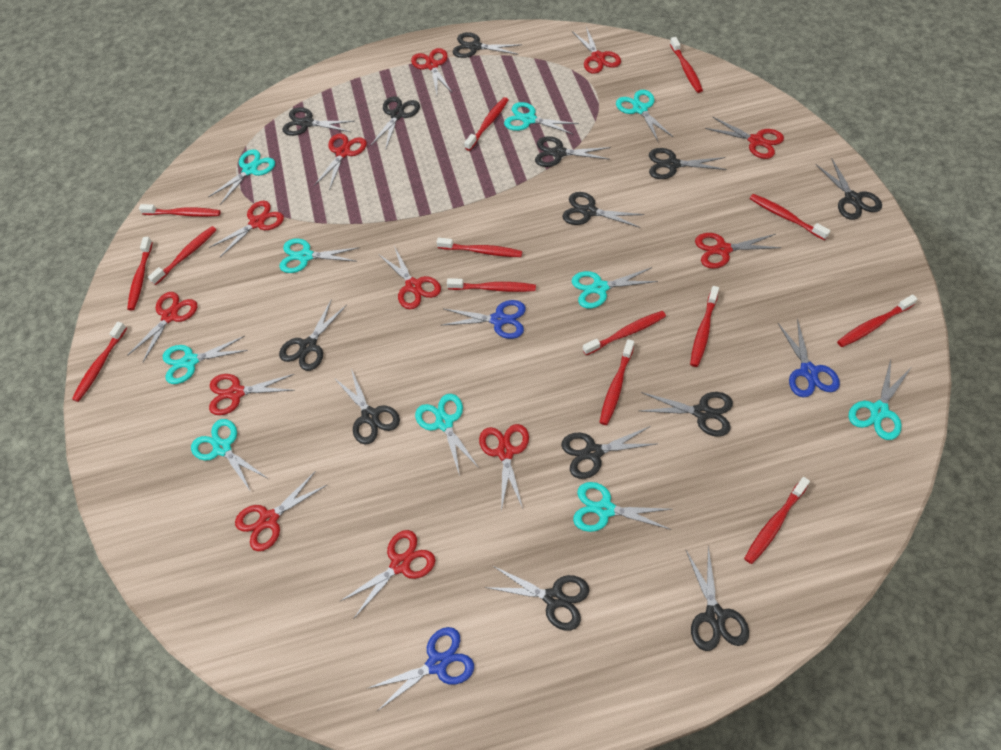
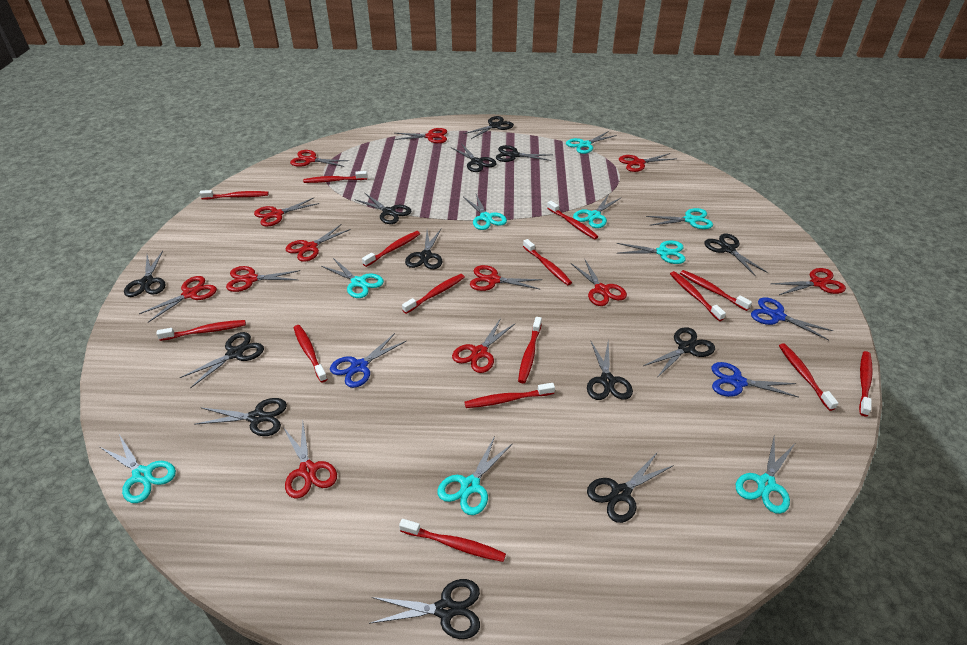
red toothbrush: [72,322,127,402] [127,237,153,310] [139,204,221,217] [148,226,217,285] [437,238,522,257] [447,278,536,292] [464,97,508,151] [583,311,666,355] [599,339,634,425] [670,37,703,93] [690,286,719,367] [744,477,810,564] [749,194,830,240] [837,294,917,347] = 14 -> [157,320,246,341] [200,190,269,199] [294,325,327,383] [303,171,367,183] [362,231,420,267] [399,519,506,562] [402,274,465,314] [464,383,555,408] [518,317,542,383] [523,239,572,285] [547,201,598,239] [670,271,726,321] [680,270,752,311] [779,343,838,411] [859,351,873,416] = 15
turquoise scissors: [163,336,248,384] [191,419,267,492] [208,149,275,205] [279,238,360,273] [415,394,479,476] [504,102,579,135] [572,267,658,309] [573,482,672,532] [616,90,673,141] [849,359,911,440] = 10 -> [100,435,176,503] [321,258,384,298] [437,436,513,515] [463,194,507,230] [566,132,617,154] [573,194,621,228] [617,241,685,264] [646,208,713,229] [736,437,795,514] = 9

